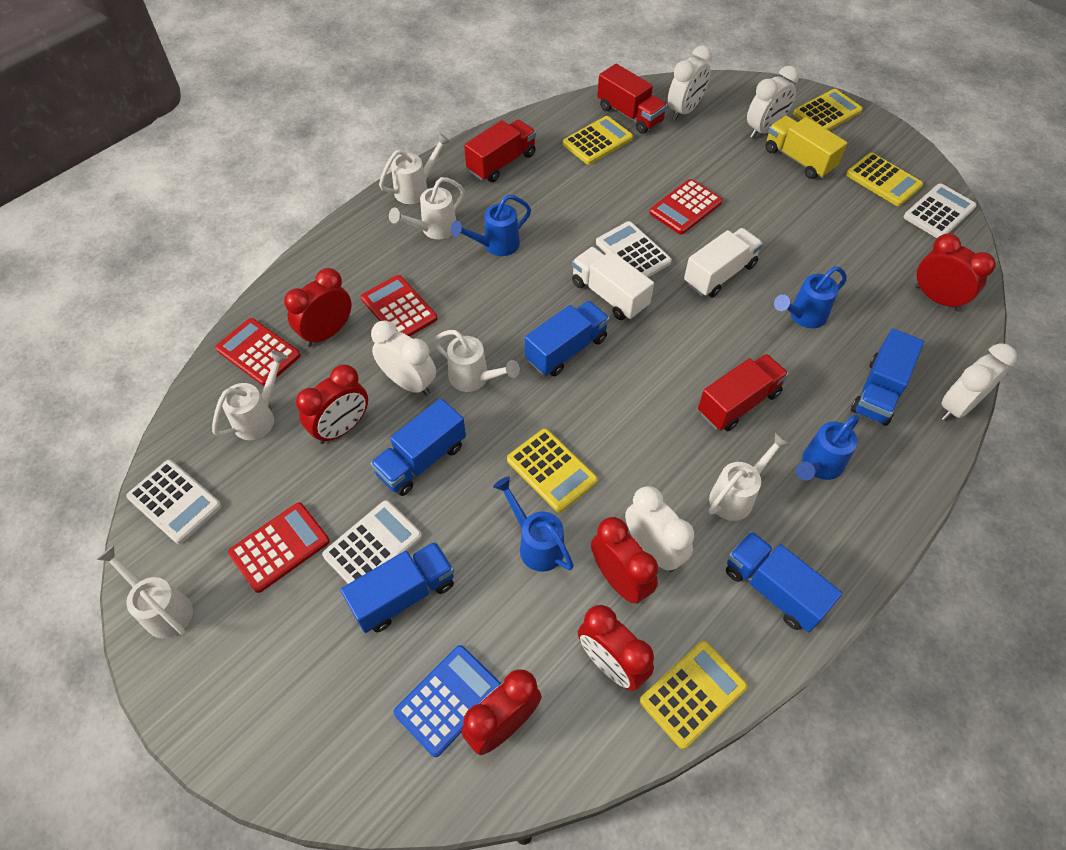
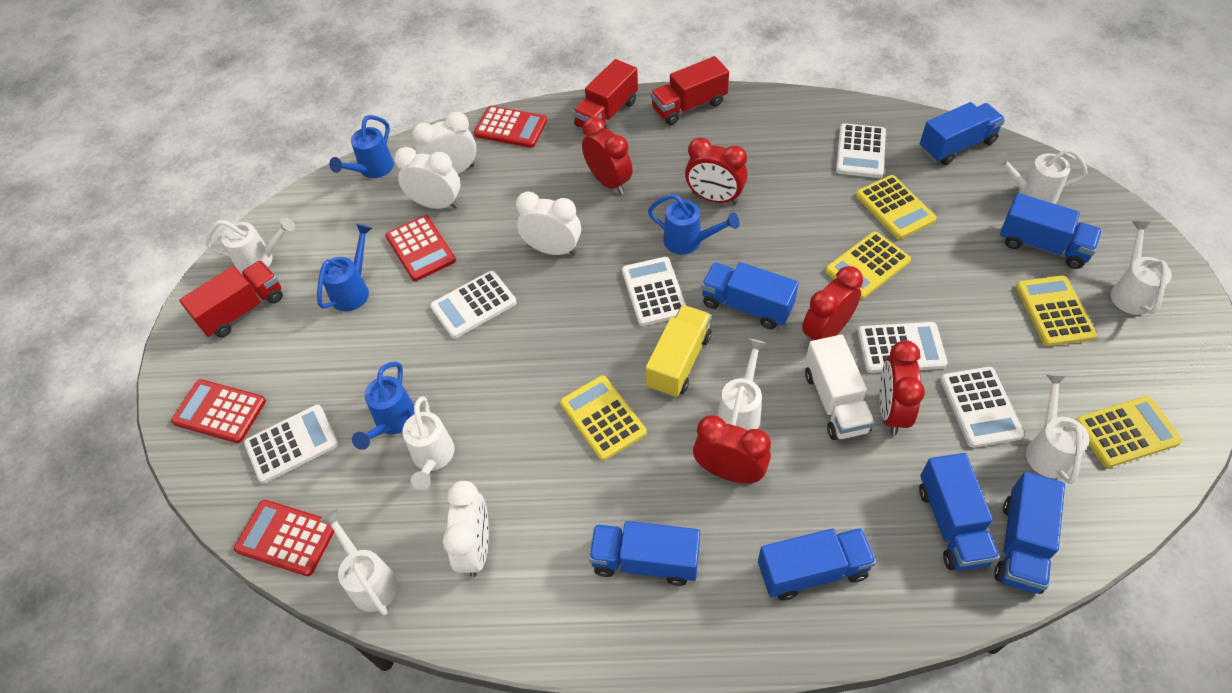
blue calculator: [394,645,501,757] = 1 -> none = 0
blue truck: [340,542,454,633] [370,398,466,496] [525,301,610,377] [726,531,842,632] [851,329,924,426] = 5 -> [589,521,700,586] [701,262,799,329] [758,528,876,600] [919,453,1000,571] [920,102,1005,165] [994,472,1065,594] [1000,193,1102,269] = 7
red clock: [284,268,352,347] [296,364,368,444] [461,670,542,755] [578,605,654,691] [591,517,658,604] [915,234,996,311] = 6 -> [582,117,632,194] [685,137,748,204] [693,415,771,483] [802,266,863,341] [879,340,925,435] = 5
white calculator: [126,460,222,544] [322,500,422,584] [596,221,672,277] [904,183,977,238] = 4 -> [244,405,338,483] [430,271,517,338] [622,257,686,326] [836,123,886,178] [857,322,947,373] [940,367,1025,448] = 6
white clock: [371,320,436,396] [625,486,694,572] [668,45,712,120] [747,66,799,138] [941,343,1017,421] = 5 -> [394,147,460,209] [412,112,477,174] [443,481,489,577] [516,191,581,255] = 4
white truck: [572,247,654,320] [684,228,763,298] = 2 -> [805,335,875,440] = 1
white watering can: [96,545,193,638] [212,350,288,440] [379,133,451,204] [389,177,465,239] [433,330,520,392] [709,432,790,521] = 6 -> [205,217,295,274] [319,509,398,615] [402,396,455,490] [717,339,766,430] [993,148,1087,204] [1026,373,1090,484] [1111,221,1172,315] = 7

